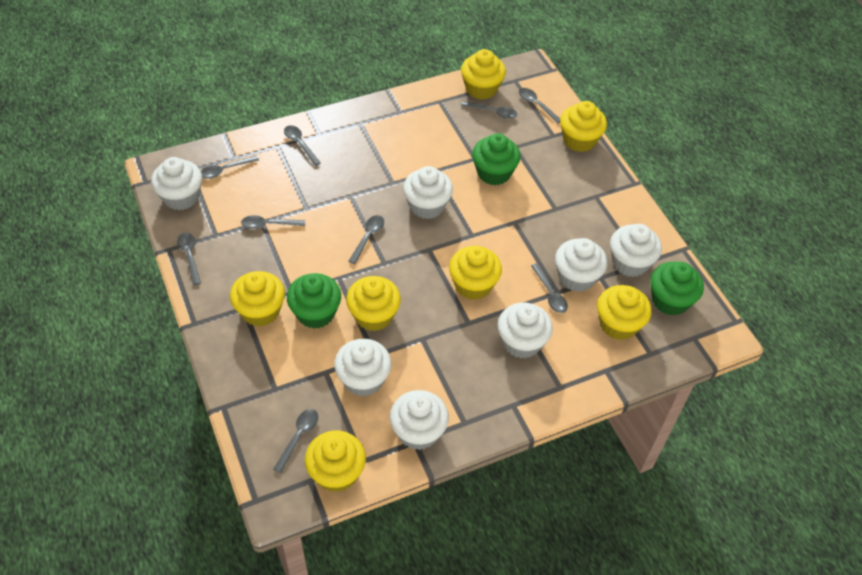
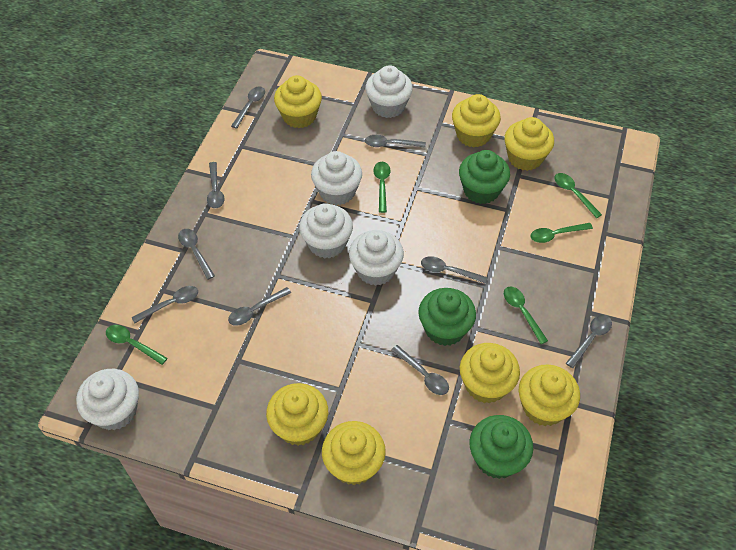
green spoon: none = 0 -> [106,325,167,365] [373,162,391,213] [504,286,548,344] [530,223,593,243] [554,173,602,218] = 5
white cupcake: [151,157,202,210] [334,339,391,396] [390,390,449,450] [403,166,453,219] [498,303,553,359] [555,238,607,292] [610,224,662,277] = 7 -> [76,369,139,430] [299,203,353,259] [311,151,362,205] [349,230,404,286] [365,65,413,118] = 5

